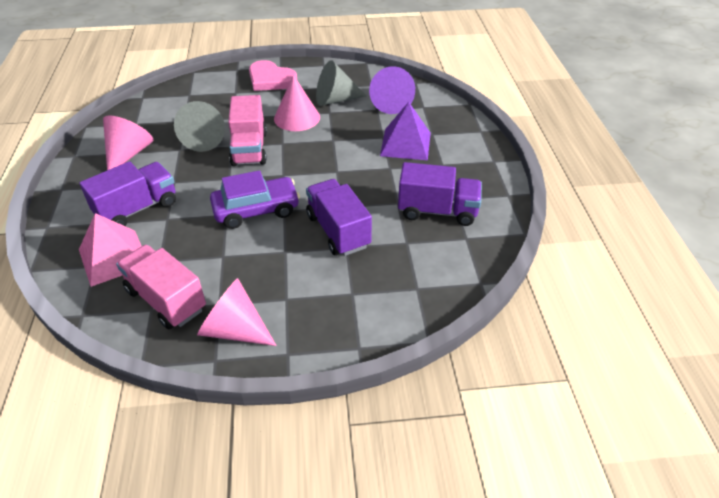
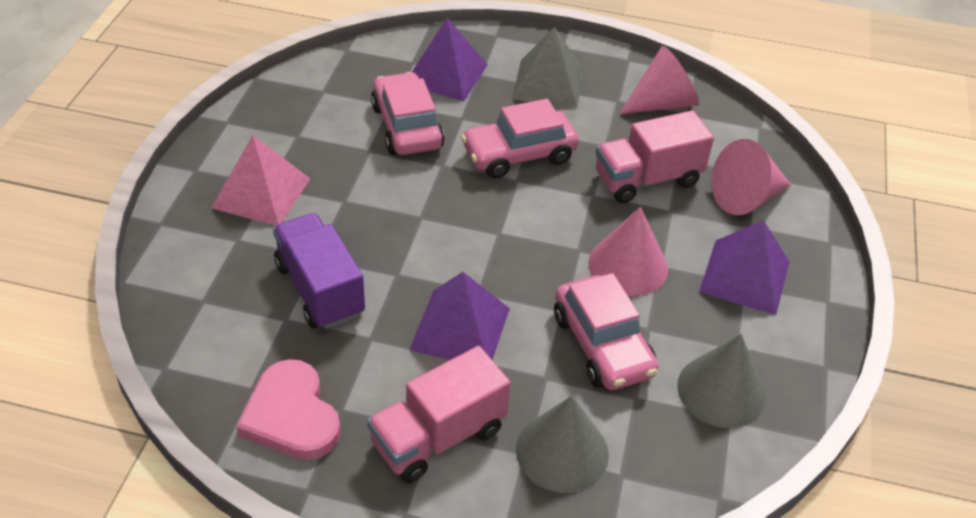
grey pyramid: none = 0 -> [512,27,583,108] = 1
pink car: none = 0 -> [371,72,444,155] [461,99,579,178] [554,273,658,390] = 3
purple car: [210,170,300,229] = 1 -> none = 0
purple cone: [369,66,415,114] = 1 -> none = 0
purple pyramid: [380,102,431,160] = 1 -> [409,272,510,360] [412,18,487,101] [699,220,789,315] = 3
purple truck: [80,161,176,226] [306,179,372,256] [398,162,482,226] = 3 -> [273,213,365,329] = 1

